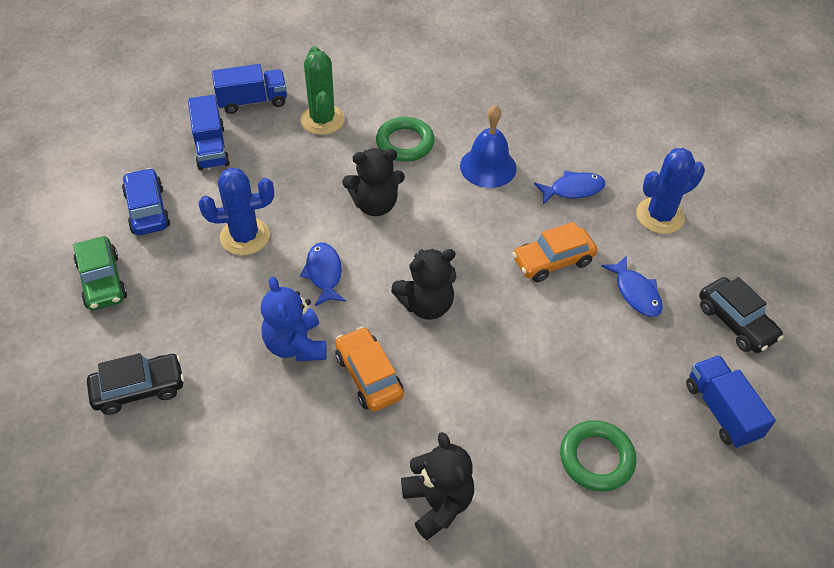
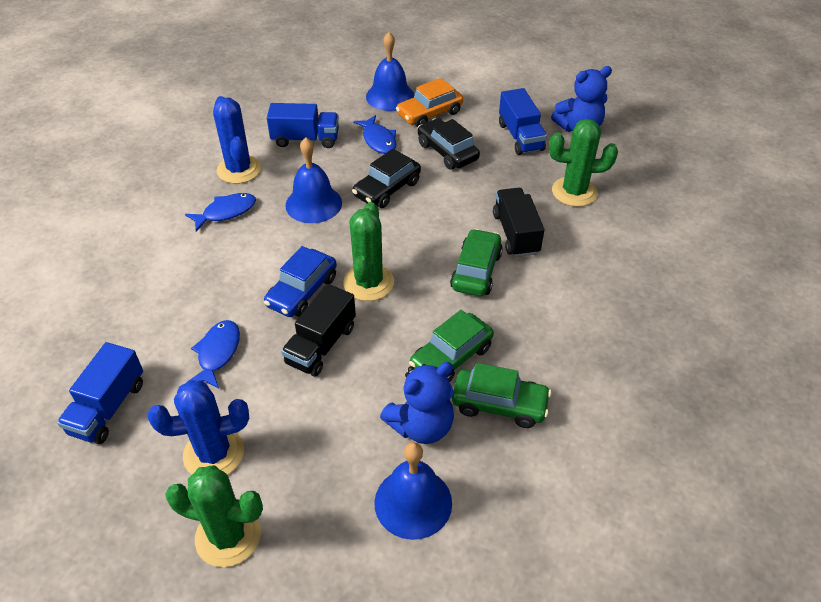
black teddy bear: [342,148,405,216] [391,249,456,320] [401,432,474,540] = 3 -> none = 0
black truck: none = 0 -> [281,284,356,377] [493,188,544,257] = 2
blue bell: [460,105,517,188] = 1 -> [286,137,342,223] [366,32,414,111] [374,442,452,540] = 3
blue teddy bear: [261,277,327,361] = 1 -> [380,362,454,444] [551,66,612,132] = 2
green cactus: [300,46,345,135] = 1 -> [165,465,263,567] [343,202,394,301] [549,119,618,207] = 3
green car: [73,236,127,311] = 1 -> [409,310,494,382] [450,229,503,296] [452,363,551,428] = 3
green ring: [376,117,435,162] [560,420,636,492] = 2 -> none = 0
orange car: [335,327,404,412] [512,222,597,282] = 2 -> [396,78,463,128] = 1

